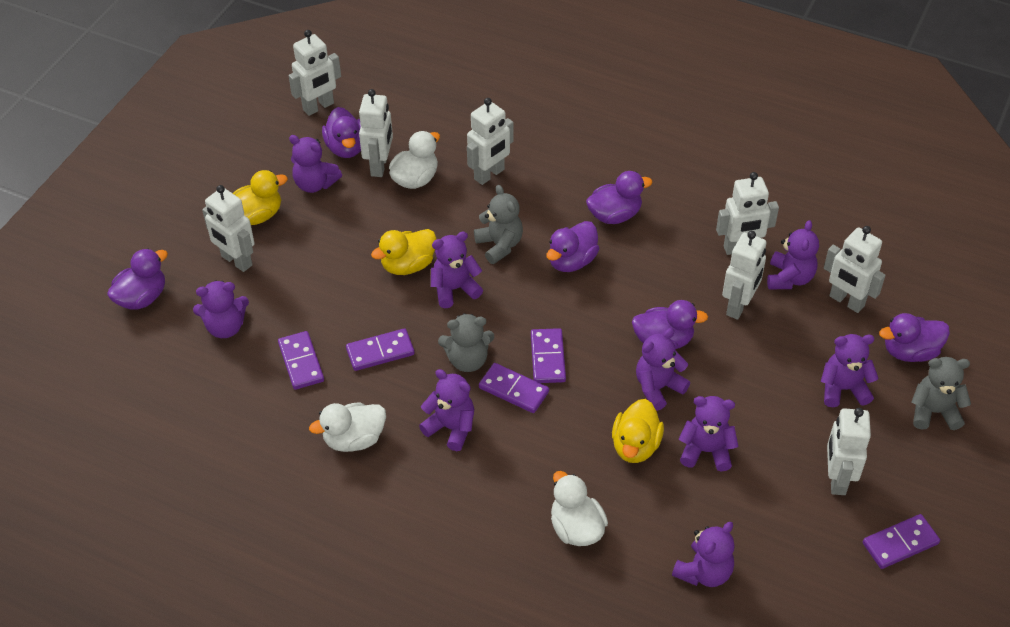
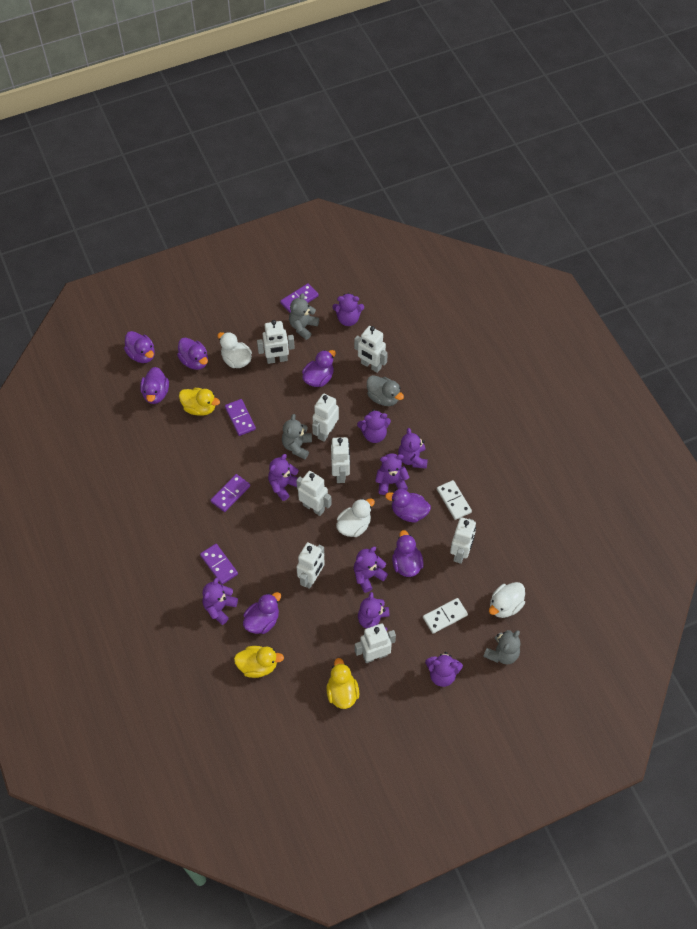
grey duck: none = 0 -> [367,375,404,406] = 1
purple domino: [278,331,324,390] [346,328,415,371] [479,363,549,413] [531,328,566,383] [863,514,940,569] = 5 -> [200,544,238,585] [211,474,250,512] [225,399,256,436] [280,283,319,313] = 4
purple duck: [107,248,168,310] [322,107,361,158] [546,221,599,272] [586,171,653,224] [632,300,708,349] [879,313,950,362] = 6 -> [124,331,155,363] [140,367,169,404] [177,337,208,370] [243,592,281,634] [302,350,336,387] [385,489,431,522] [392,530,424,577] = 7
white domino: none = 0 -> [423,598,468,634] [437,480,472,520] = 2

